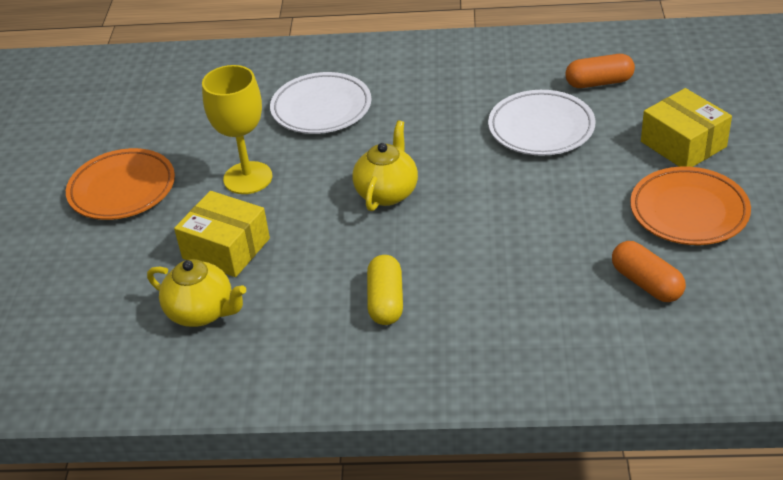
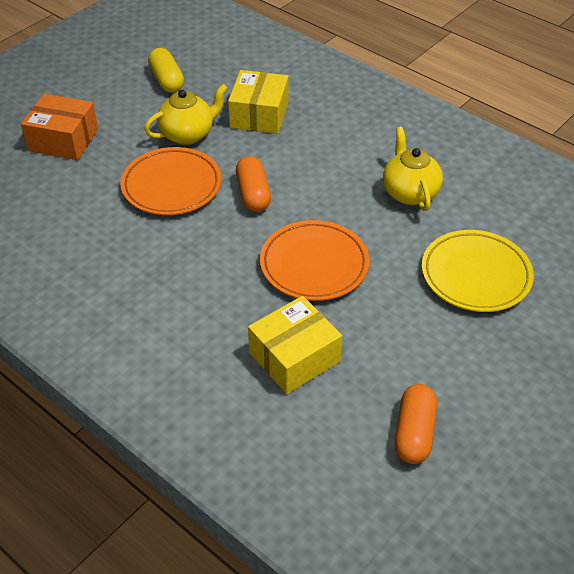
orange box: none = 0 -> [21,94,98,160] = 1
white plate: [270,72,372,134] [488,90,595,156] = 2 -> none = 0
yellow goblet: [202,65,273,194] = 1 -> none = 0
yellow plate: none = 0 -> [422,230,534,312] = 1

